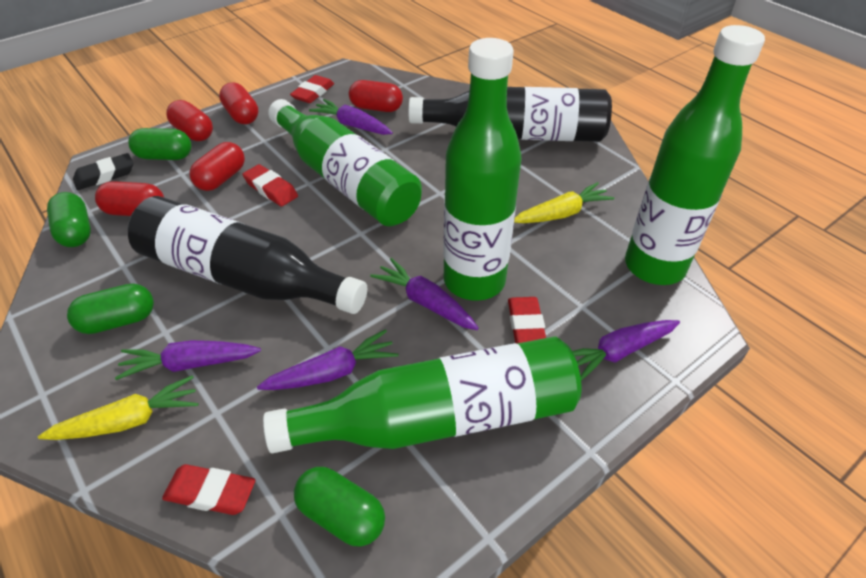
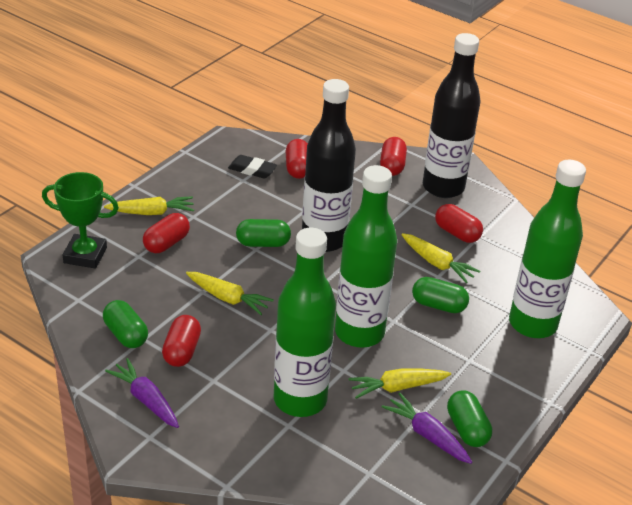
green bottle: [263,337,582,453] [268,99,422,226] [443,38,521,301] [625,25,765,285] = 4 -> [274,228,336,417] [335,165,397,348] [509,160,586,338] = 3
green trophy: none = 0 -> [42,172,119,268] = 1
purple carrot: [115,340,261,380] [257,329,398,390] [309,99,393,135] [370,258,479,330] [572,320,680,381] = 5 -> [105,358,179,428] [382,393,472,464] = 2
red eraser: [162,464,255,515] [242,164,298,207] [290,75,334,103] [508,297,546,343] = 4 -> none = 0
yellow carrot: [38,375,199,440] [514,182,614,223] = 2 -> [104,196,194,215] [186,272,274,315] [348,369,451,399] [401,233,480,283] = 4

